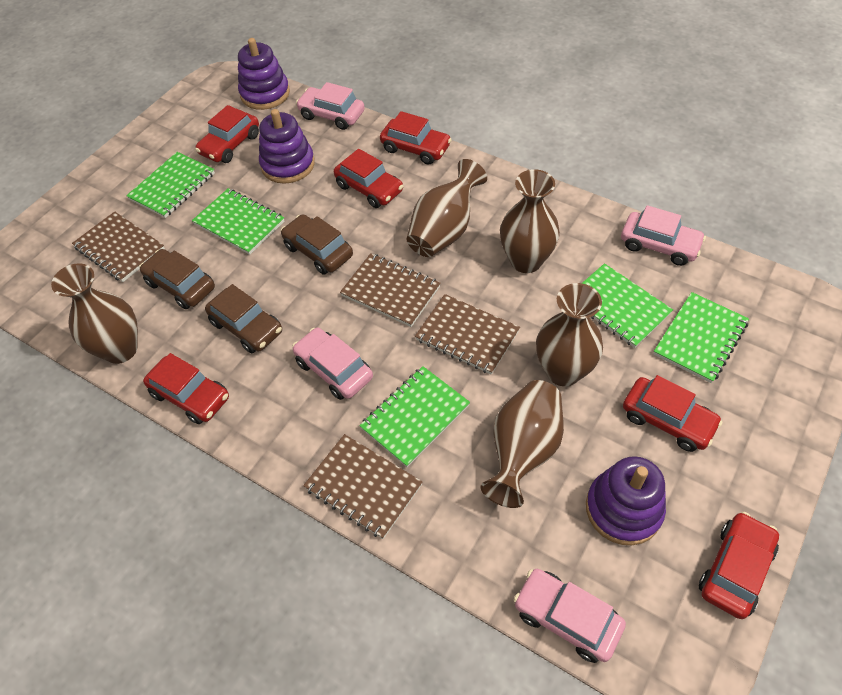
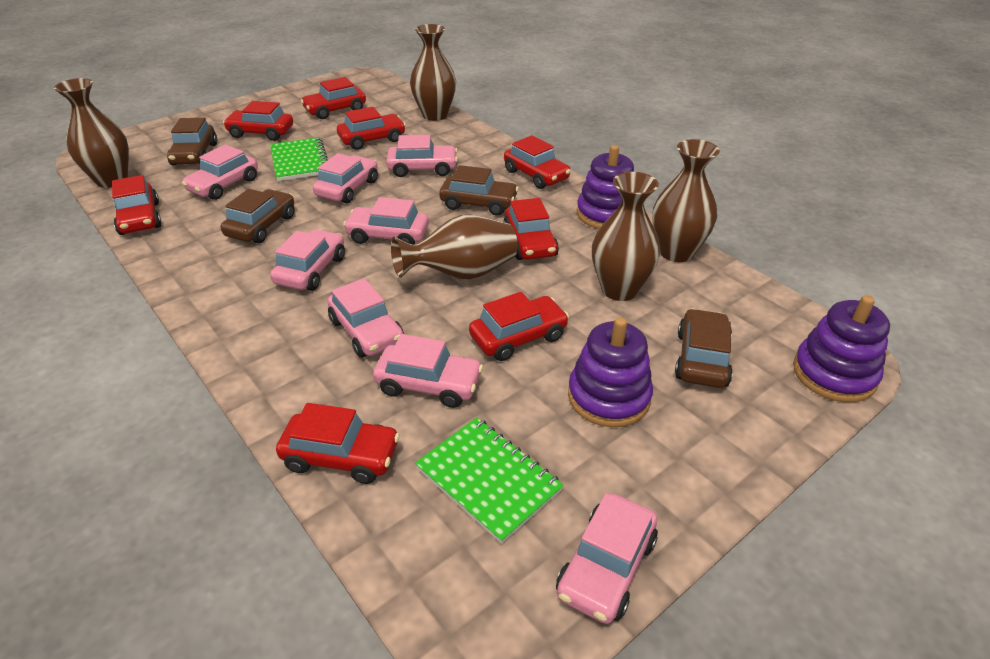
brown car: [139,249,215,309] [205,284,282,353] [281,214,353,275] = 3 -> [167,118,217,165] [221,189,295,243] [439,165,519,216] [675,308,733,388] = 4
brown notebook: [72,211,165,282] [303,434,422,539] [340,253,440,327] [415,294,520,375] = 4 -> none = 0
green notebook: [126,152,215,218] [192,188,285,255] [359,366,470,467] [582,263,673,348] [654,292,749,383] = 5 -> [270,137,328,181] [415,418,564,544] = 2
pink car: [292,328,373,400] [296,82,365,130] [514,569,626,663] [621,205,706,266] = 4 -> [182,144,258,200] [270,229,345,291] [313,153,378,203] [327,278,404,358] [343,197,429,244] [373,334,483,408] [386,135,458,177] [556,493,658,624] = 8
red car: [143,353,229,424] [195,105,259,163] [334,149,403,208] [380,111,452,165] [623,375,723,452] [699,512,779,619] = 6 -> [112,175,162,235] [223,101,293,141] [276,403,400,484] [301,77,366,119] [337,107,406,150] [469,292,569,361] [503,198,559,260] [504,135,571,189] = 8

